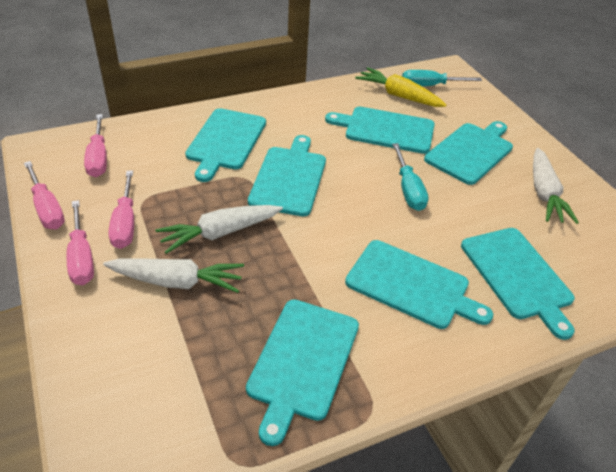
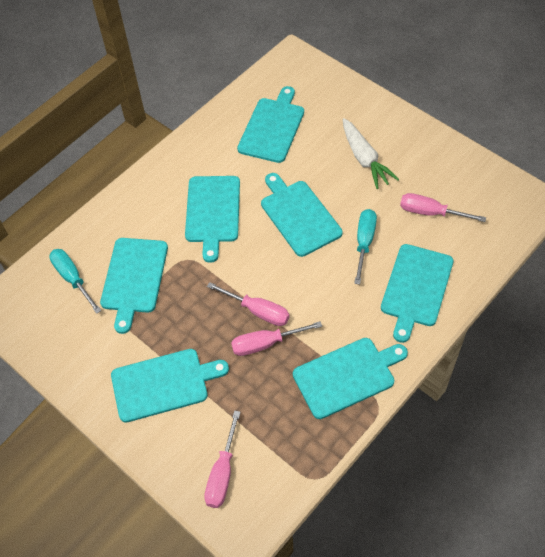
white carrot: [103,258,244,293] [155,205,283,254] [533,148,579,224] = 3 -> [343,118,399,189] = 1
yellow carrot: [355,67,446,107] = 1 -> none = 0

